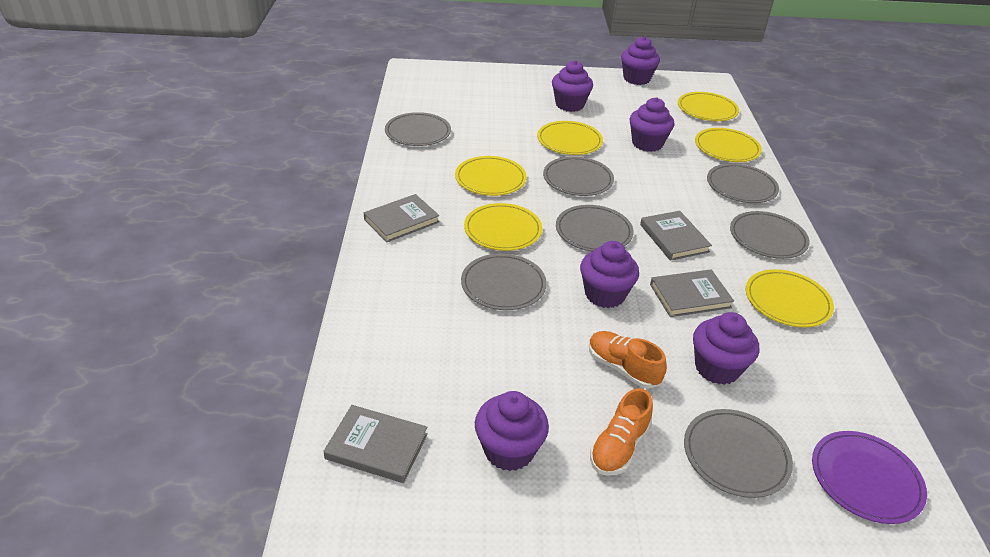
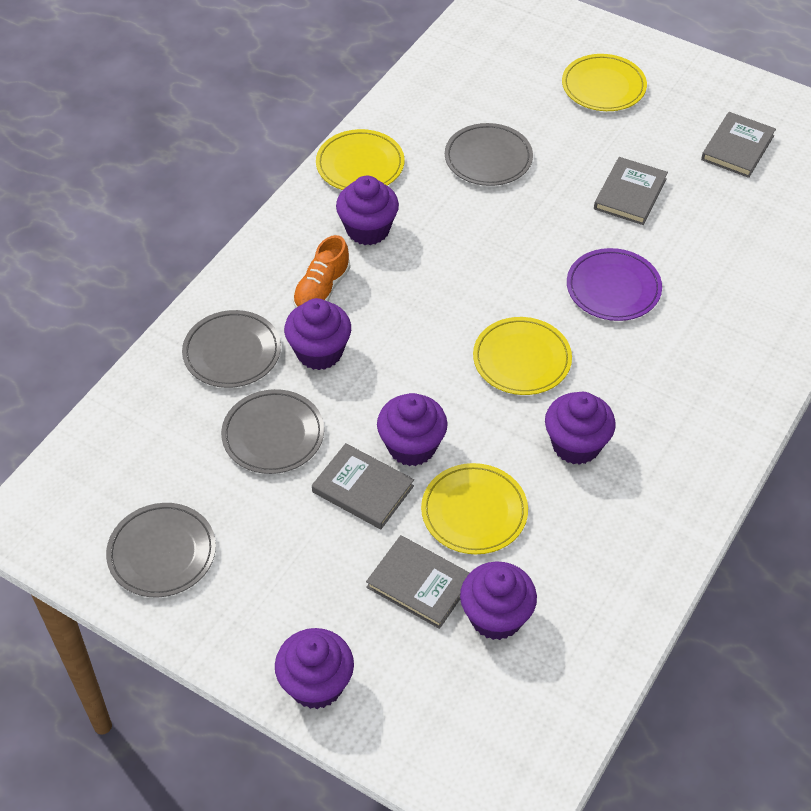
grey plate: [385,112,451,146] [461,254,547,310] [543,156,614,196] [556,205,634,251] [684,409,793,498] [707,163,779,203] [730,211,810,259] = 7 -> [106,503,216,597] [182,310,281,388] [221,389,324,474] [445,123,533,186] = 4
orange shoe: [589,331,667,389] [590,388,653,476] = 2 -> [293,235,351,308] = 1
yellow plate: [455,156,527,196] [464,203,542,251] [537,121,603,155] [678,92,739,121] [695,128,762,162] [746,269,834,327] = 6 -> [316,129,405,190] [421,463,528,554] [473,317,572,395] [562,54,647,111] = 4

